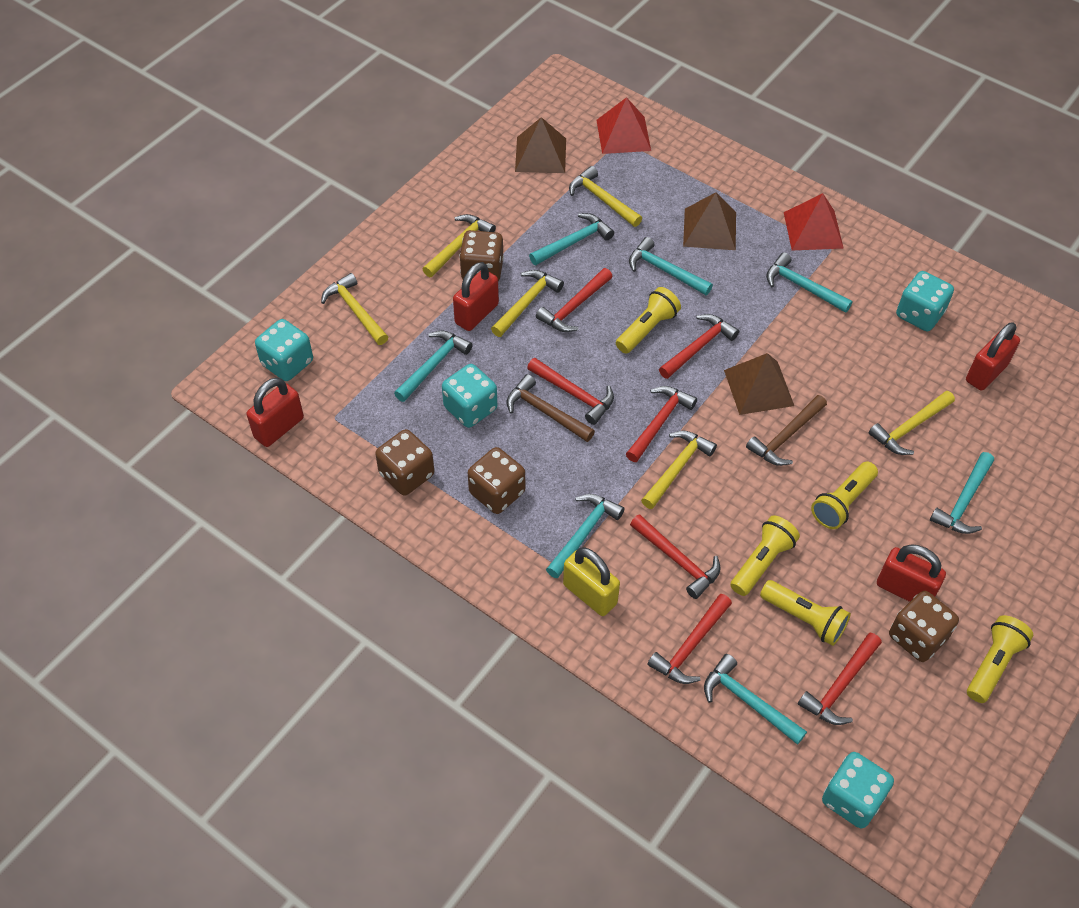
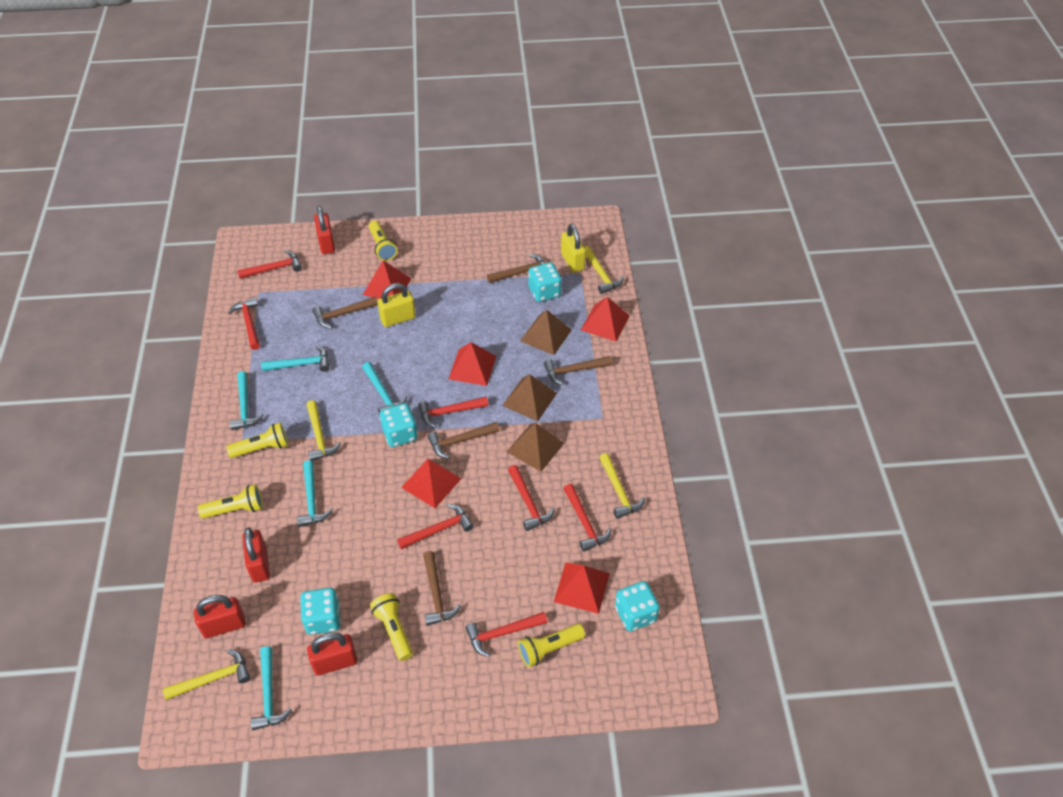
brown dice: [375,429,434,496] [459,230,504,281] [468,447,525,514] [889,591,959,662] = 4 -> none = 0
brown hammer: [506,374,595,442] [746,395,827,466] = 2 -> [312,296,378,329] [423,551,461,626] [427,422,500,459] [487,254,546,283] [544,356,612,385] = 5
red pyramid: [597,97,651,154] [784,193,844,250] = 2 -> [363,260,412,299] [401,459,461,508] [449,342,496,386] [554,562,610,614] [581,297,630,342] = 5
turquoise hammer: [394,330,473,402] [529,213,614,265] [546,494,625,578] [629,237,713,295] [704,654,807,745] [766,252,852,313] [930,452,994,534] = 7 -> [230,371,264,430] [251,646,292,730] [261,345,329,372] [297,460,333,527] [362,362,407,414] = 5
yellow hammer: [321,273,388,345] [422,214,496,277] [491,270,564,337] [569,166,642,227] [641,430,717,509] [868,391,955,455] = 6 -> [163,649,250,700] [306,400,341,461] [584,246,624,294] [599,453,645,519] = 4
yellow padlock: [563,547,620,616] = 1 -> [377,283,416,327] [561,224,586,273] = 2

